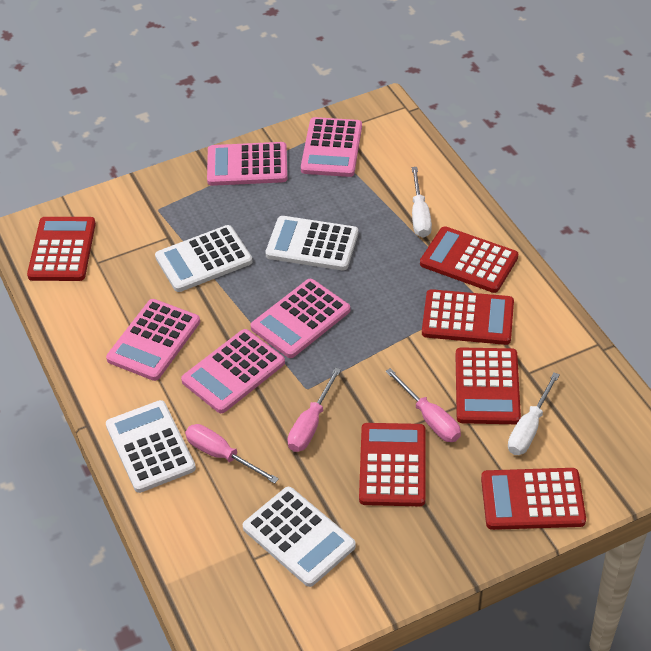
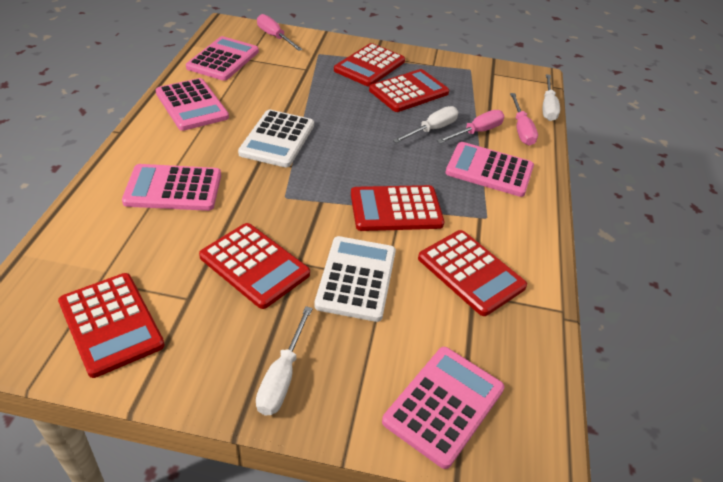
white calculator: [106,400,196,493] [155,225,253,292] [243,487,356,587] [265,216,358,271] = 4 -> [238,110,314,167] [314,236,396,322] = 2
white screwdriver: [412,167,432,238] [508,372,560,455] = 2 -> [256,306,313,415] [393,106,458,143] [543,74,560,121] = 3

